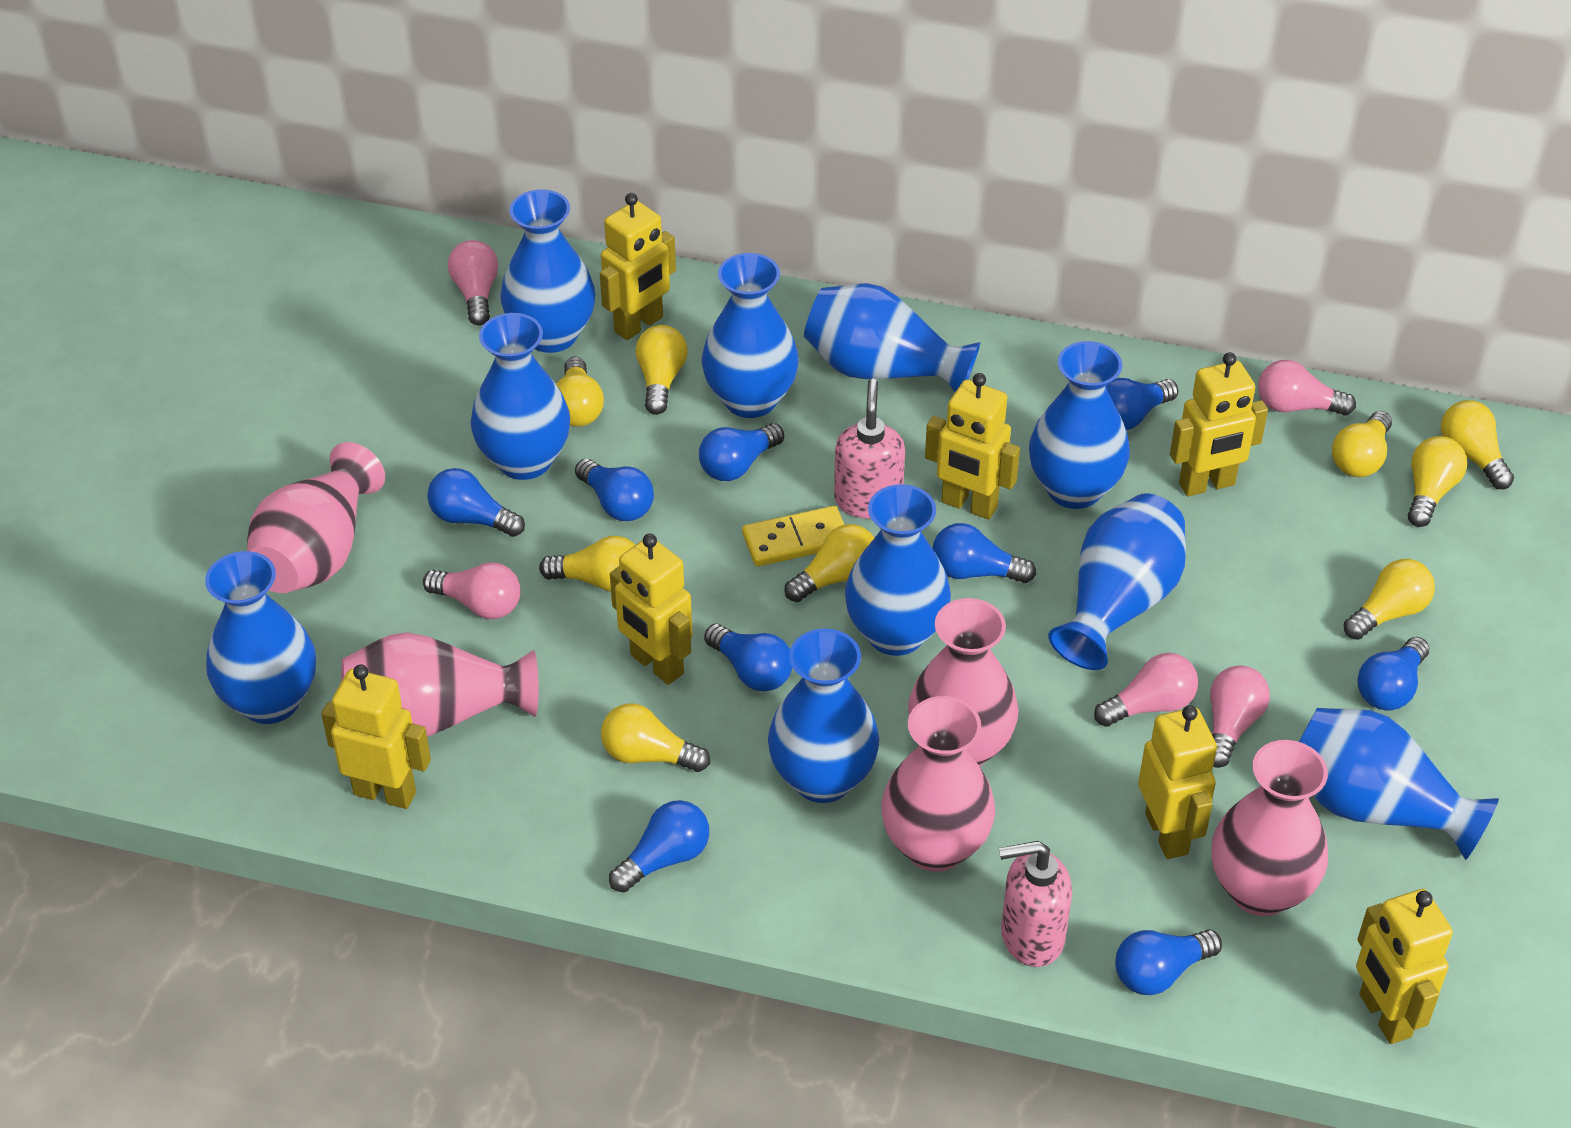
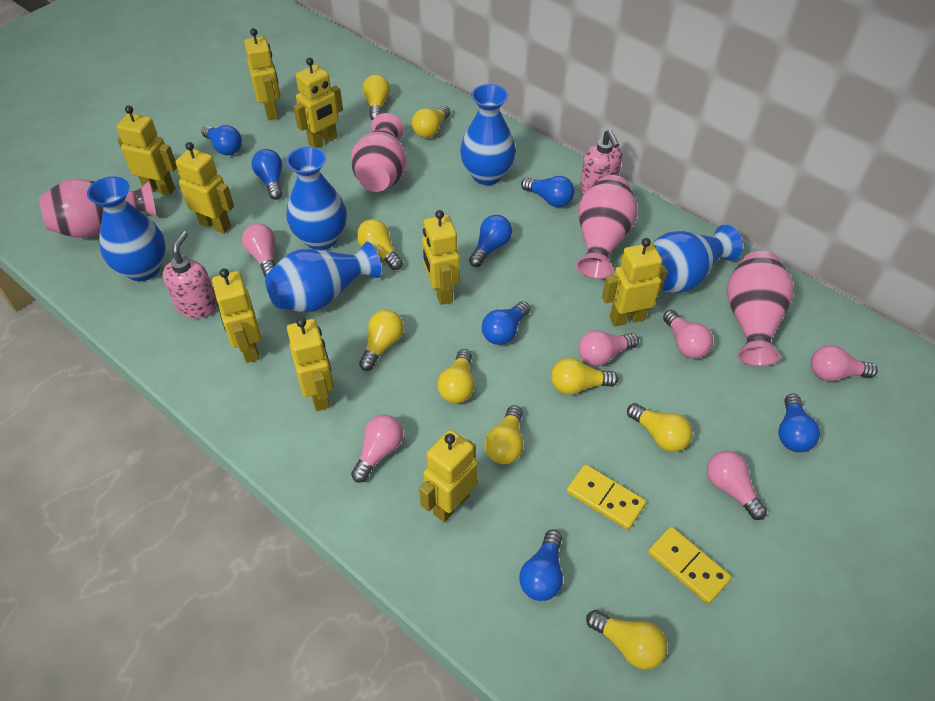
blue light bulb: [427,468,525,537] [575,459,654,521] [609,800,709,893] [699,423,784,481] [704,624,792,691] [932,523,1036,583] [1106,378,1178,430] [1115,929,1222,995] [1357,637,1429,710] = 9 -> [201,125,242,155] [251,149,282,200] [469,215,512,267] [482,301,530,345] [519,530,563,601] [521,176,574,207] [778,394,820,452] = 7
blue vase: [205,551,316,724] [471,313,570,480] [501,189,595,353] [702,253,799,418] [768,628,879,803] [804,283,980,392] [845,484,951,656] [1029,341,1130,509] [1048,493,1186,670] [1299,708,1499,860] = 10 -> [87,176,166,281] [265,242,381,312] [286,146,347,250] [460,84,516,185] [653,225,743,293] = 5
pink light bulb: [423,562,521,619] [448,240,498,326] [1094,653,1198,727] [1210,665,1270,768] [1258,360,1356,416] = 5 -> [242,223,275,276] [351,415,403,483] [578,330,639,366] [663,310,713,359] [707,451,767,520] [811,345,878,381] = 6
pink vase: [247,442,385,593] [341,632,539,737] [881,696,995,872] [908,598,1019,766] [1212,740,1328,916] = 5 -> [39,179,156,238] [351,113,407,192] [576,175,638,279] [727,251,794,366] = 4
yellow domino: [742,506,844,566] = 1 -> [567,464,646,530] [648,527,732,604] = 2
yellow robot: [321,664,431,809] [600,193,676,340] [610,534,693,685] [925,373,1020,520] [1138,705,1217,859] [1170,352,1268,496] [1356,889,1453,1044] = 7 -> [116,106,177,196] [176,142,234,234] [212,268,261,363] [244,28,281,120] [287,317,334,411] [293,58,343,148] [419,430,478,523] [422,210,460,305] [602,238,667,327] = 9

